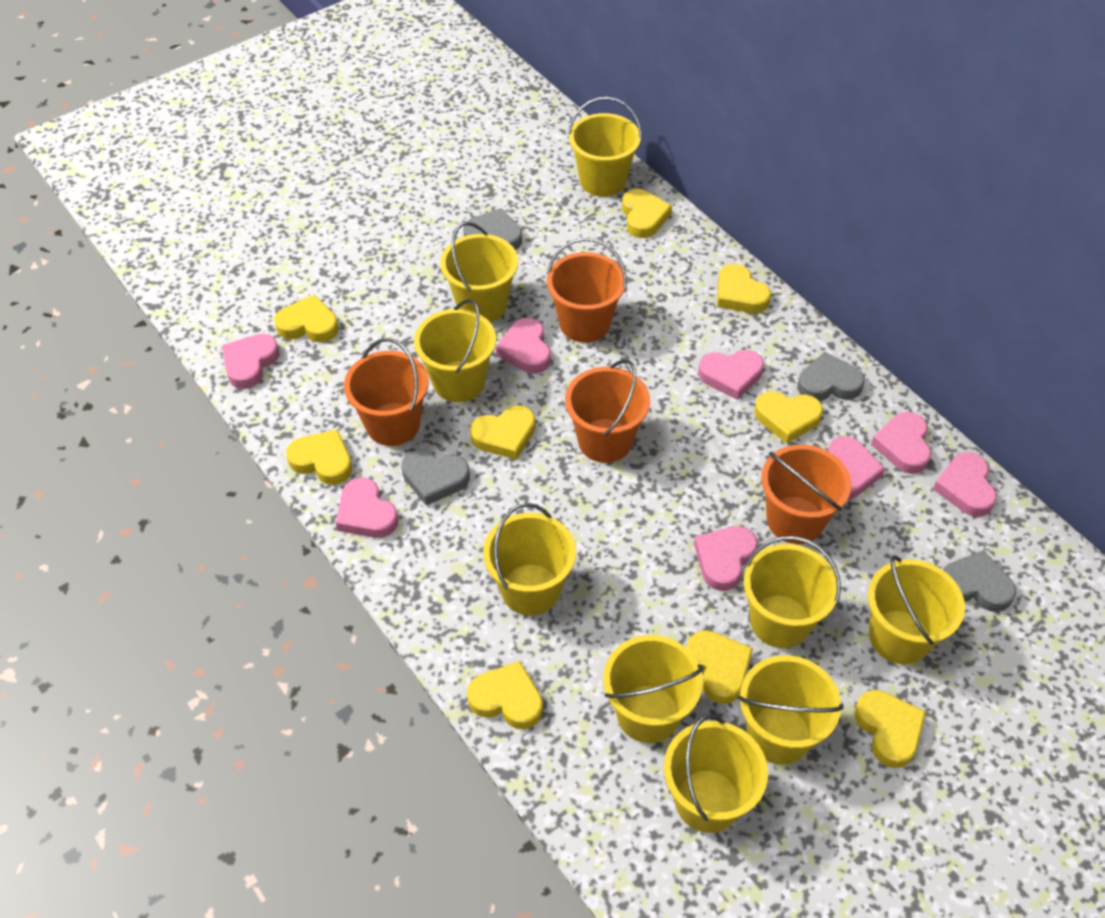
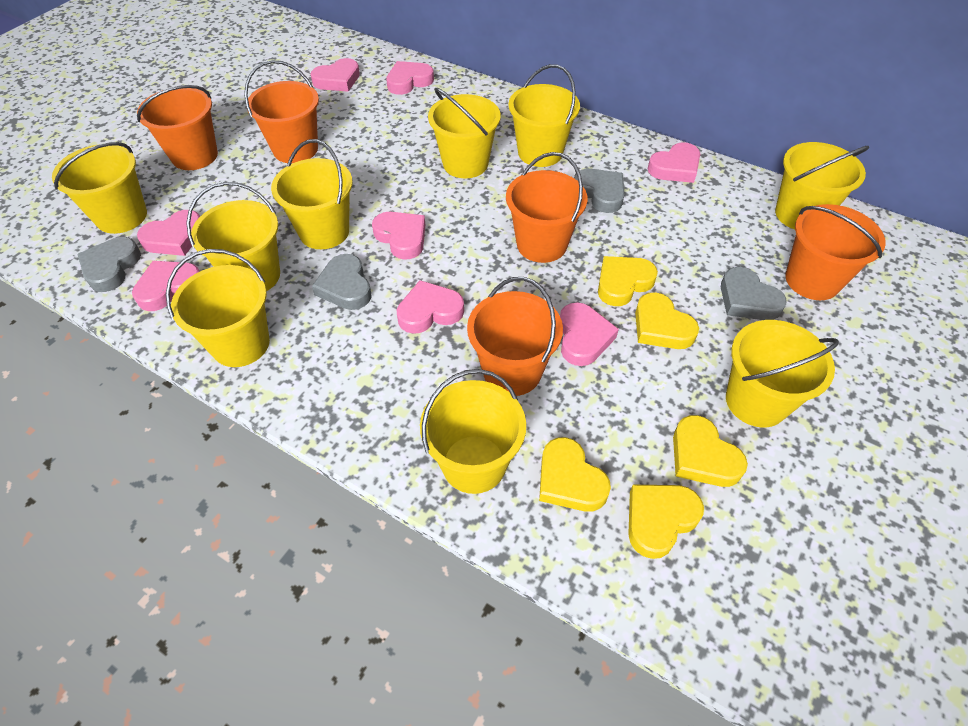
orange bucket: [344,338,429,446] [547,238,627,343] [565,359,650,463] [761,444,851,544] = 4 -> [137,85,218,170] [244,60,319,164] [467,277,563,396] [506,152,587,263] [785,204,886,300] = 5
yellow heart: [274,295,338,342] [286,429,352,485] [467,661,543,729] [470,405,535,460] [622,189,672,238] [687,630,753,704] [718,264,771,313] [754,391,823,444] [854,690,926,768] = 9 -> [539,437,611,512] [598,256,658,306] [628,485,704,559] [635,292,699,349] [673,415,748,487] = 5

